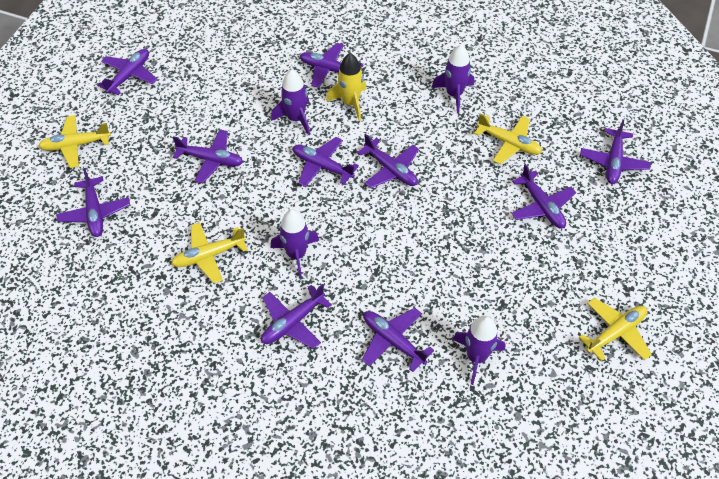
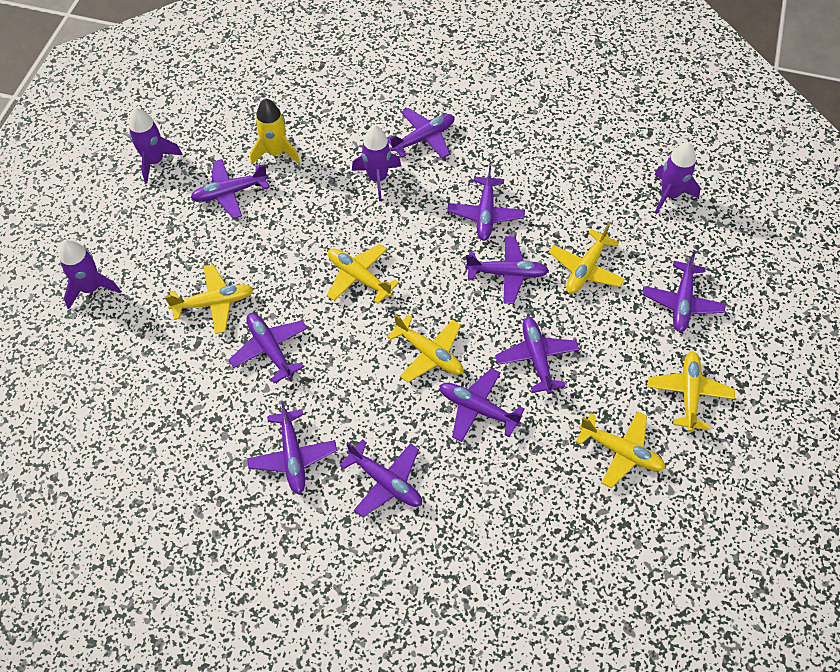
yellow plane: [38,115,111,168] [171,222,248,284] [474,113,542,164] [579,298,652,361] = 4 -> [164,264,254,334] [327,244,399,304] [387,314,463,382] [549,223,625,294] [576,411,665,488] [648,351,735,432] = 6

